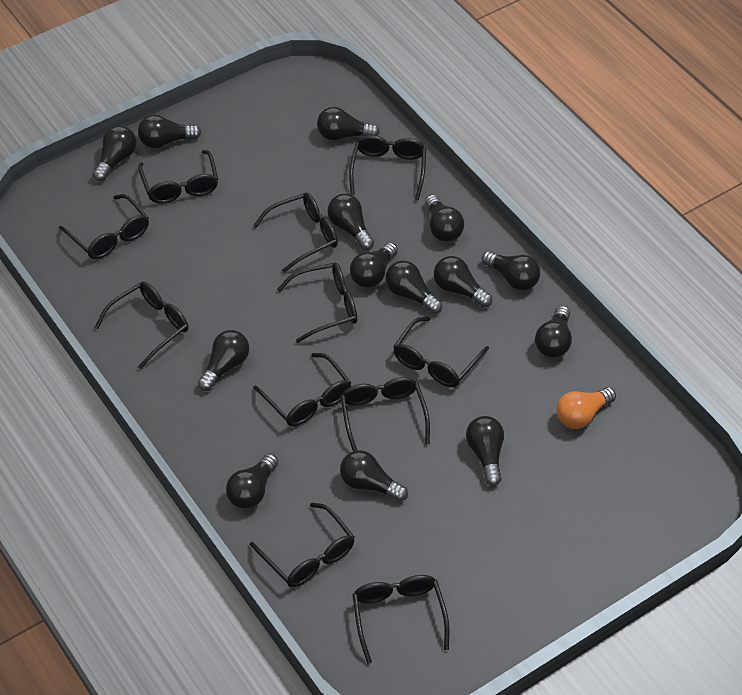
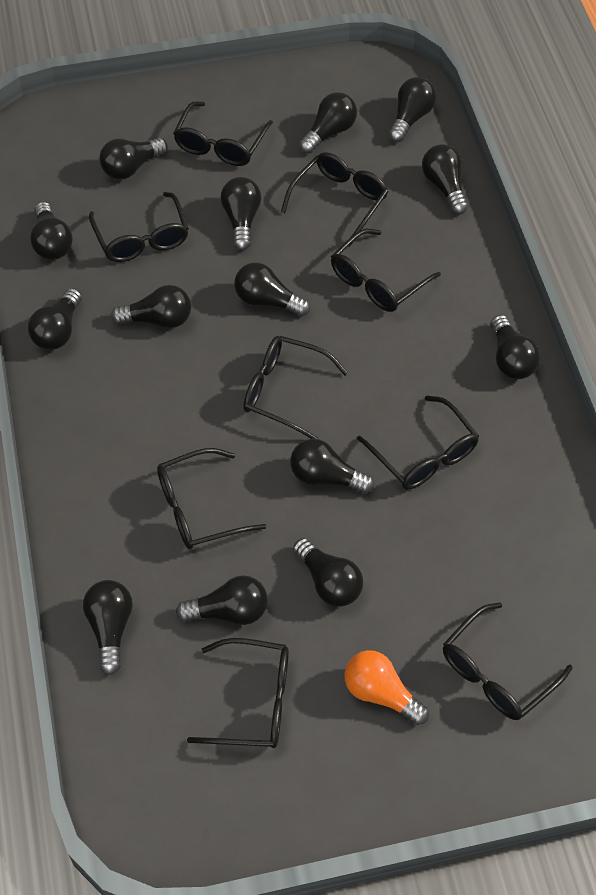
black glasses: [59,194,149,259] [95,282,188,369] [138,150,218,204] [250,503,354,587] [253,193,338,273] [253,353,351,426] [277,263,357,343] [340,377,430,451] [349,135,426,200] [352,575,449,664] [393,317,489,387] = 11 -> [89,192,189,262] [157,448,266,549] [173,101,273,166] [187,638,289,748] [243,336,348,439] [281,152,388,247] [331,229,441,312] [357,395,479,489] [443,603,573,720] = 9

